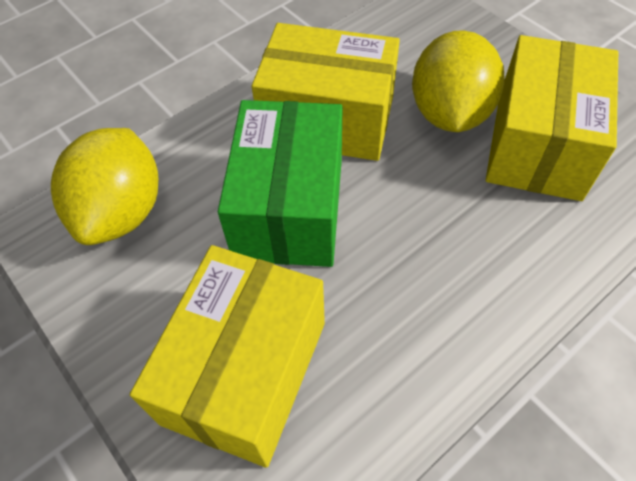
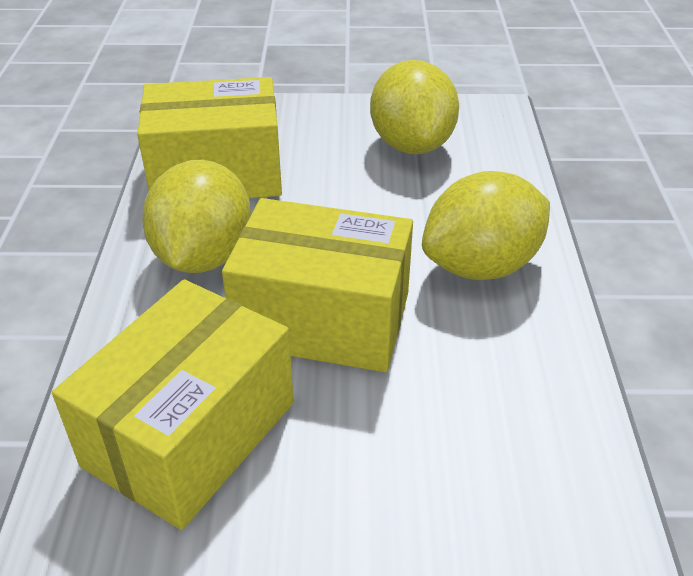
green box: [218,100,343,267] = 1 -> none = 0
yellow lemon: [51,128,158,245] [412,30,505,132] = 2 -> [142,160,251,273] [370,60,459,154] [422,171,550,280] = 3

